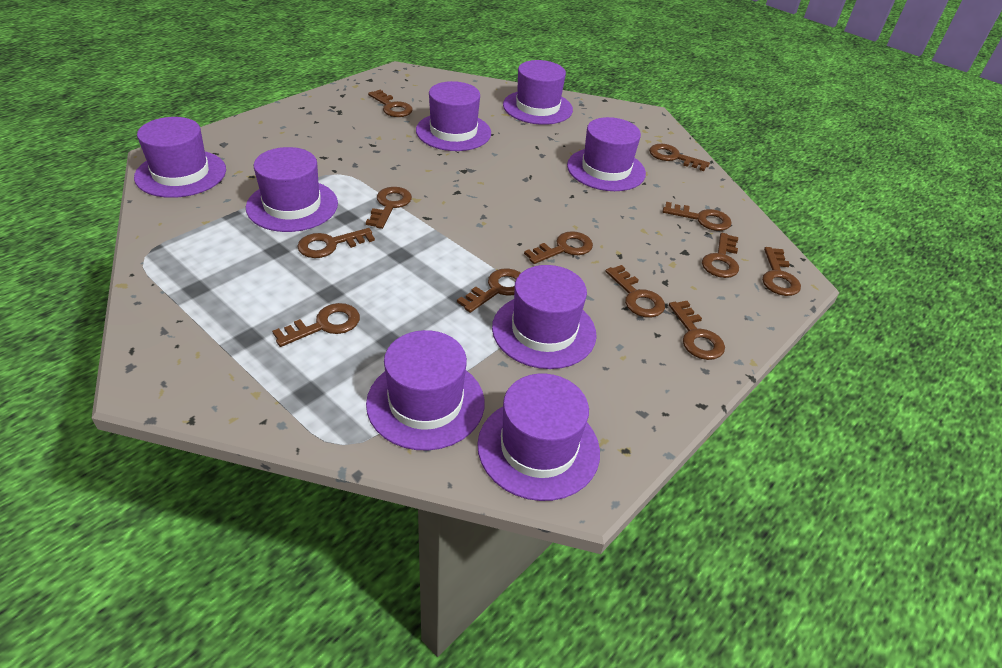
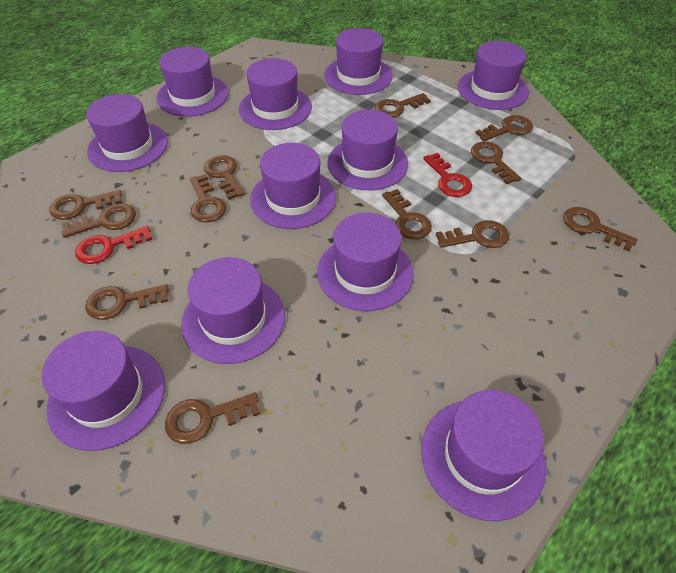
purple hat: [134,117,226,198] [246,147,338,232] [366,330,485,451] [416,81,491,151] [477,374,600,501] [492,265,597,369] [503,60,573,125] [567,117,646,191] = 8 -> [42,331,165,451] [86,94,168,172] [157,47,229,117] [181,257,285,364] [239,58,312,130] [250,143,336,229] [317,213,414,311] [324,28,393,95] [327,110,408,190] [421,390,546,521] [458,41,529,110] = 11
red key: none = 0 -> [75,226,152,264] [423,153,472,197] = 2

